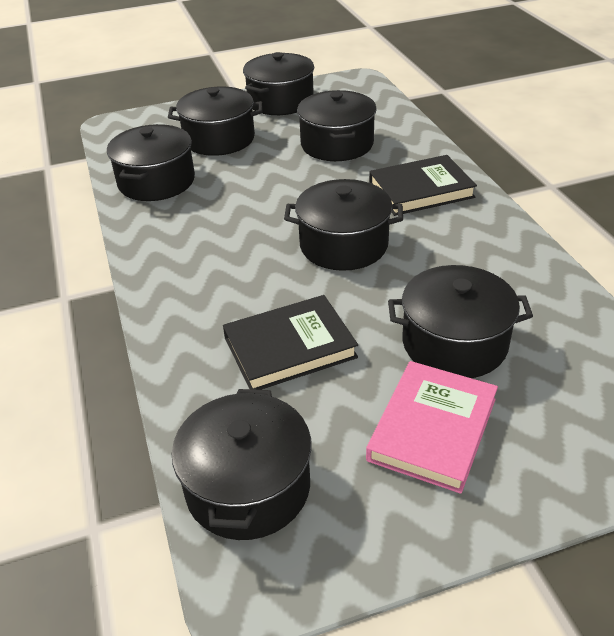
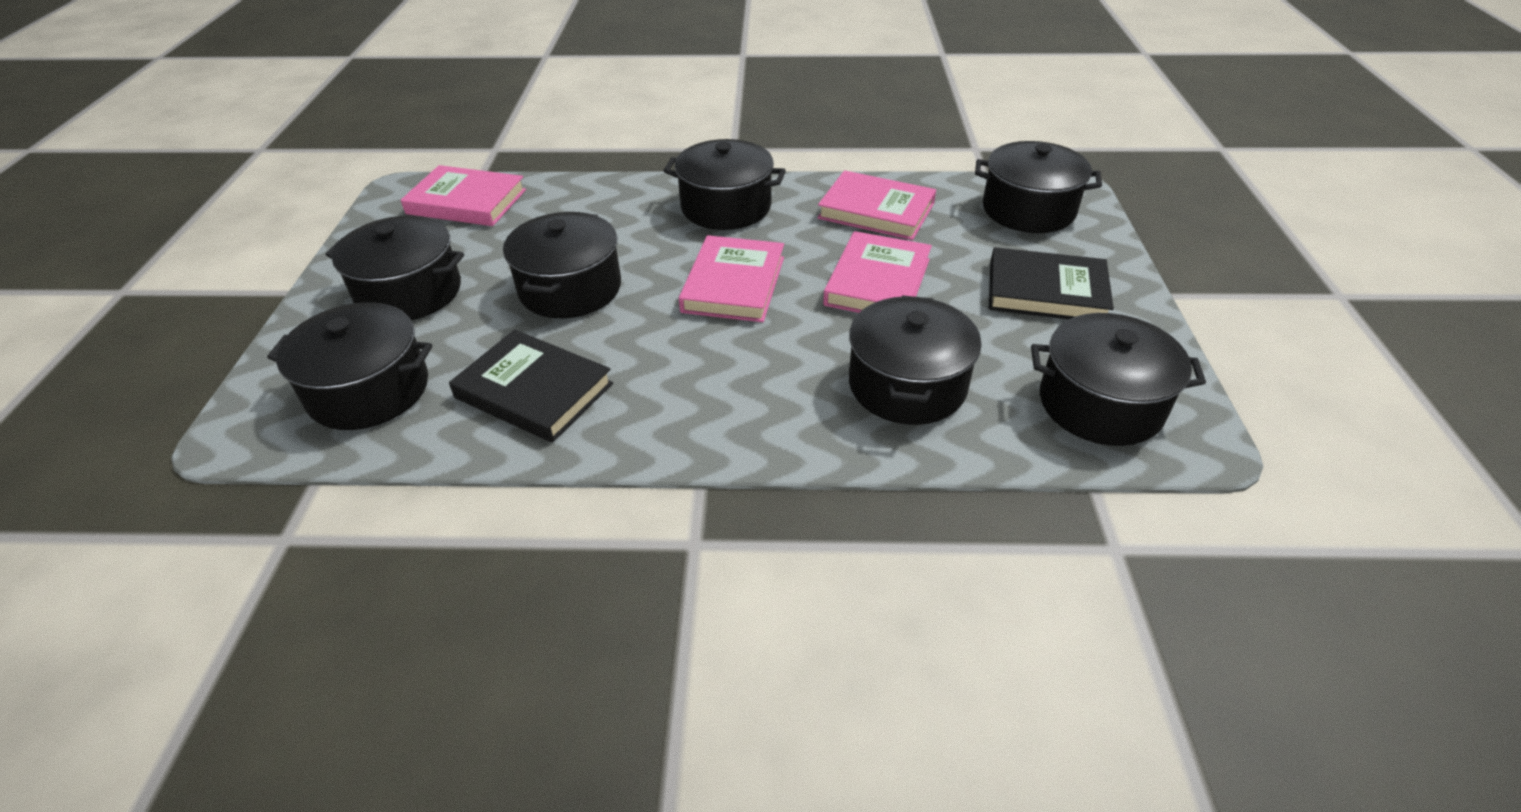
pink book: [366,361,498,494] = 1 -> [401,165,526,226] [679,235,784,322] [818,170,936,240] [823,231,932,313] = 4

